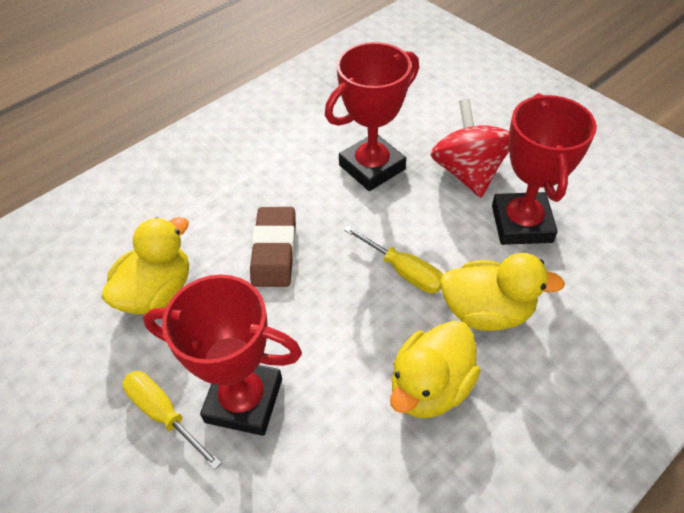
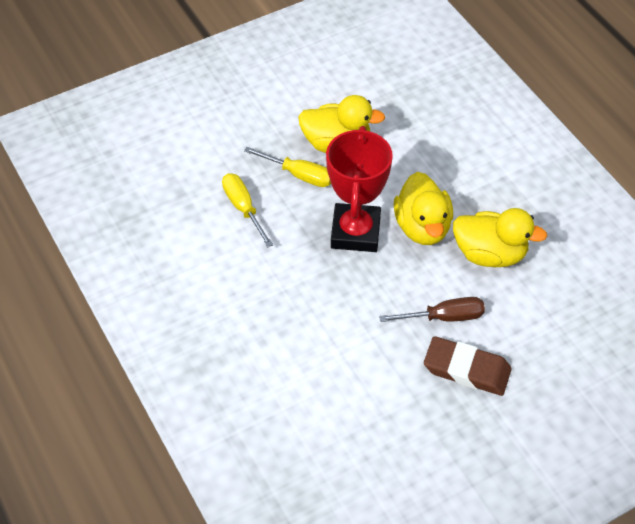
brown screwdriver: none = 0 -> [379,297,485,322] = 1
red spinning top: [430,99,509,198] = 1 -> none = 0
red trophy: [143,275,302,436] [325,42,419,191] [492,93,597,245] = 3 -> [326,126,393,252] = 1

